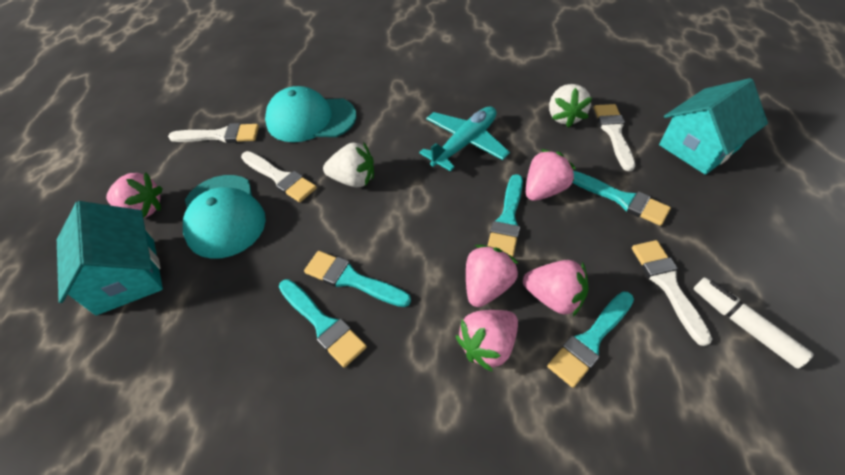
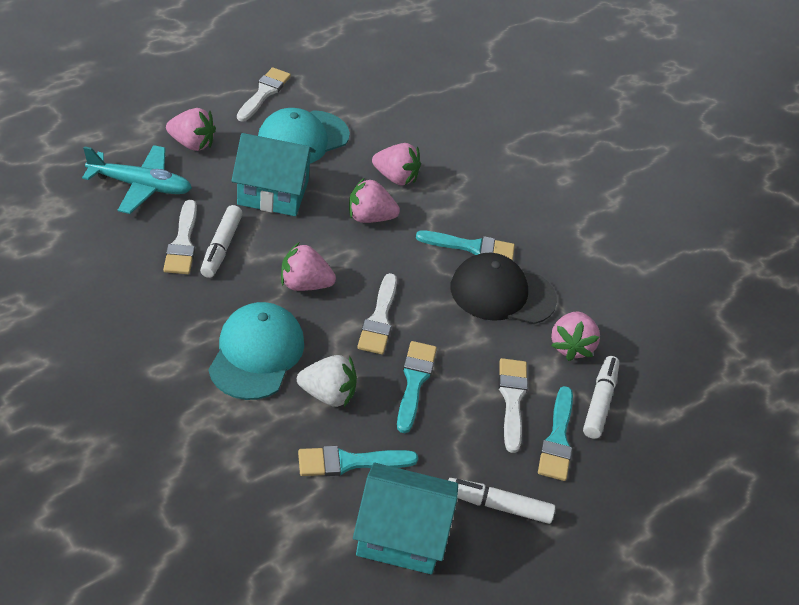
black cap: none = 0 -> [450,253,557,324] = 1
turquoise brush: [279,279,367,368] [304,251,411,307] [488,174,523,257] [547,292,634,388] [572,171,671,226] = 5 -> [298,446,418,476] [397,341,437,433] [416,231,515,260] [538,386,573,481] = 4
white marker: [694,277,814,369] = 1 -> [200,205,243,278] [448,478,555,524] [583,356,620,439] = 3
white strawberry: [323,142,374,187] [549,84,592,128] = 2 -> [297,355,357,407] = 1

